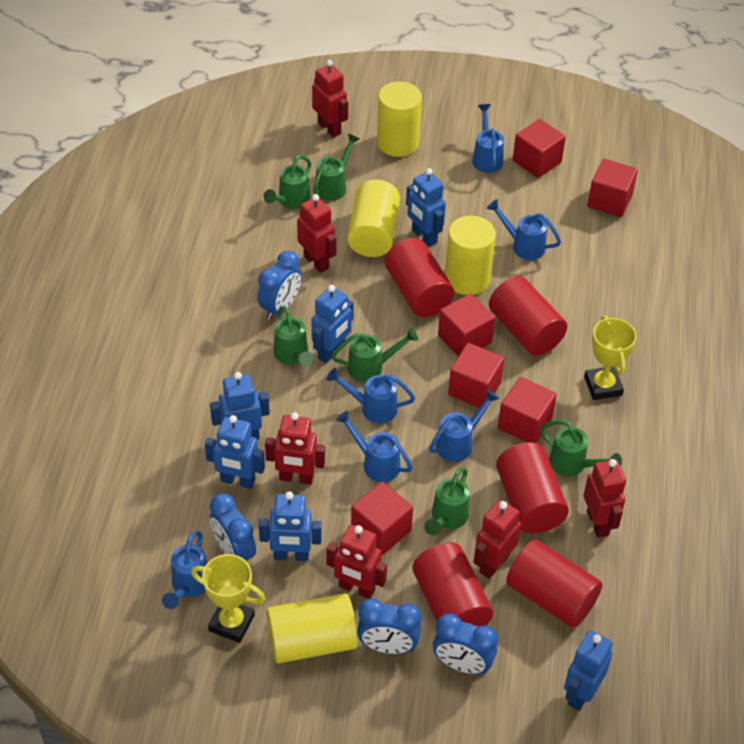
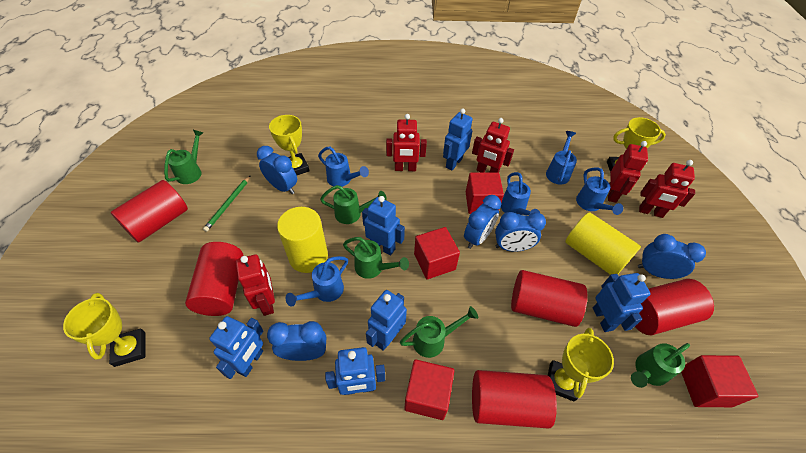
blue clock: [210,493,256,561] [257,251,302,320] [357,599,422,654] [433,613,498,674] = 4 -> [257,146,297,194] [267,321,326,361] [464,195,501,249] [495,212,546,252] [638,234,706,279] = 5
blue watering can: [162,531,207,609] [327,368,415,423] [336,411,413,482] [429,389,499,462] [472,104,504,173] [487,199,561,260] = 6 -> [286,256,348,307] [318,147,369,187] [501,172,540,215] [546,131,577,184] [576,168,623,215] = 5
green pencil: none = 0 -> [203,175,251,232] = 1
green watering can: [263,155,311,209] [274,306,314,366] [313,134,359,201] [332,328,418,382] [424,467,470,535] [541,420,622,476] = 6 -> [164,130,204,184] [320,185,387,224] [343,237,409,279] [400,306,478,358] [631,343,690,388] = 5
red cube: [351,482,413,556] [438,293,495,356] [448,343,504,408] [498,377,557,443] [513,119,566,178] [587,159,638,217] = 6 -> [404,360,454,420] [414,227,460,279] [466,172,504,214] [681,355,758,407] = 4
red robot: [265,412,325,485] [297,194,336,273] [312,60,348,138] [326,525,387,599] [474,499,521,579] [584,459,626,538] = 6 -> [236,254,275,316] [386,114,427,171] [472,118,514,173] [608,141,648,203] [639,160,695,218] = 5
yellow cylinder: [266,593,358,664] [347,180,400,257] [377,81,422,157] [445,216,496,295] = 4 -> [277,207,328,273] [565,212,641,275] = 2
yellow trophy: [191,554,265,643] [584,315,637,400] = 2 -> [63,293,145,367] [269,115,309,175] [548,328,614,402] [607,117,666,173] = 4

